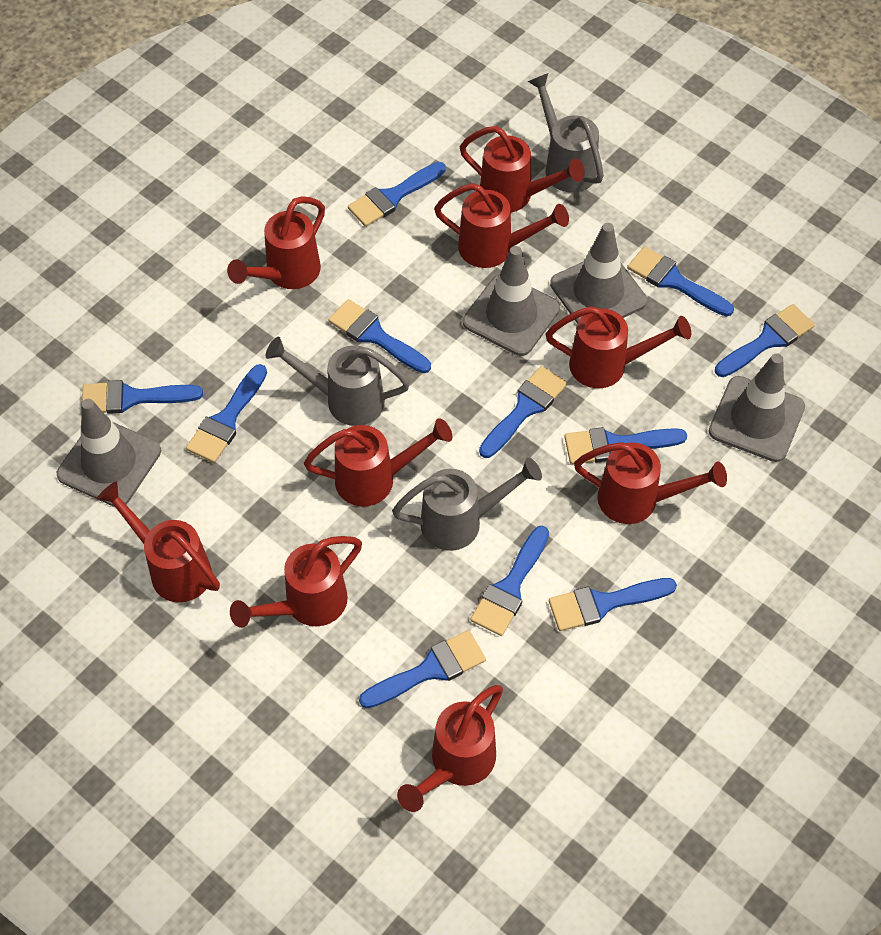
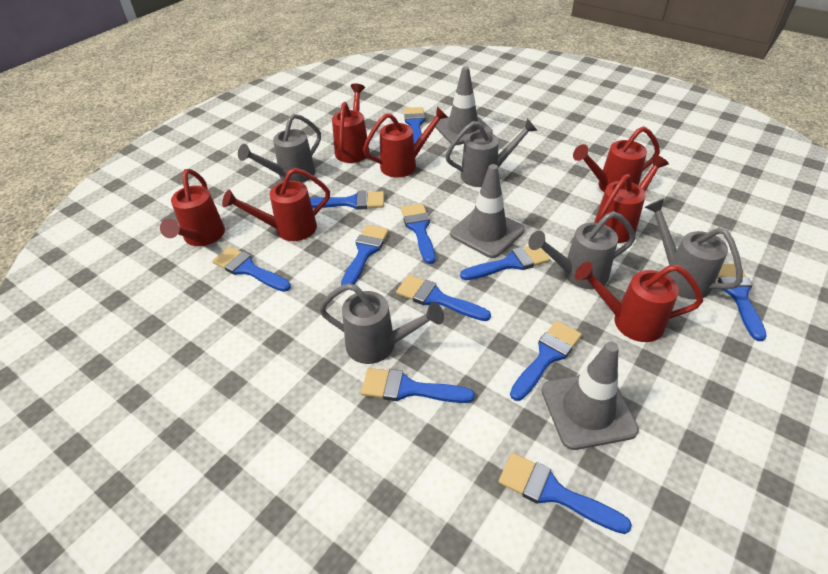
grey traffic cone: [57,399,161,507] [463,246,560,356] [550,223,647,324] [709,353,805,462] = 4 -> [435,66,493,145] [450,164,525,258] [541,342,639,450] = 3
grey watering can: [266,337,410,426] [392,457,542,551] [528,73,604,193] = 3 -> [238,114,321,183] [319,283,444,364] [445,118,538,187] [528,211,636,289] [645,198,743,299] = 5
red watering can: [97,481,220,603] [227,196,325,289] [230,536,362,628] [304,418,452,506] [397,685,503,812] [434,183,569,268] [460,126,585,212] [546,306,691,388] [574,442,727,524] = 9 -> [160,169,225,246] [222,168,330,241] [332,84,369,163] [363,107,448,178] [573,126,660,192] [575,262,703,342] [594,155,669,243] = 7

